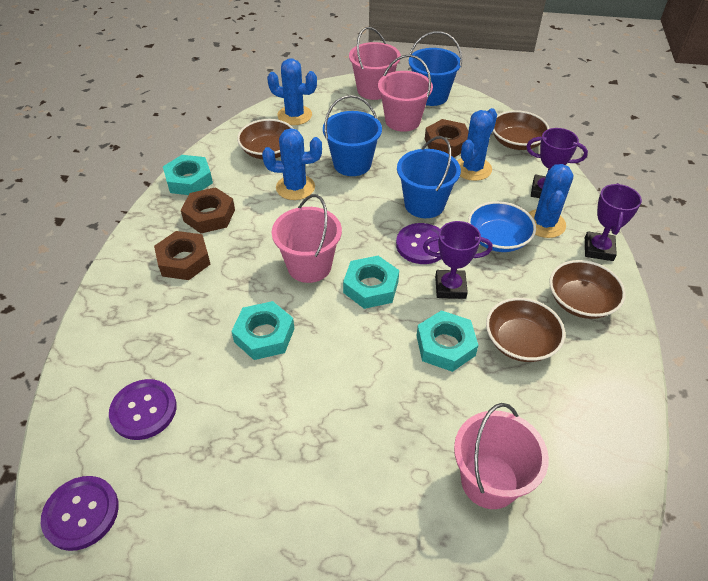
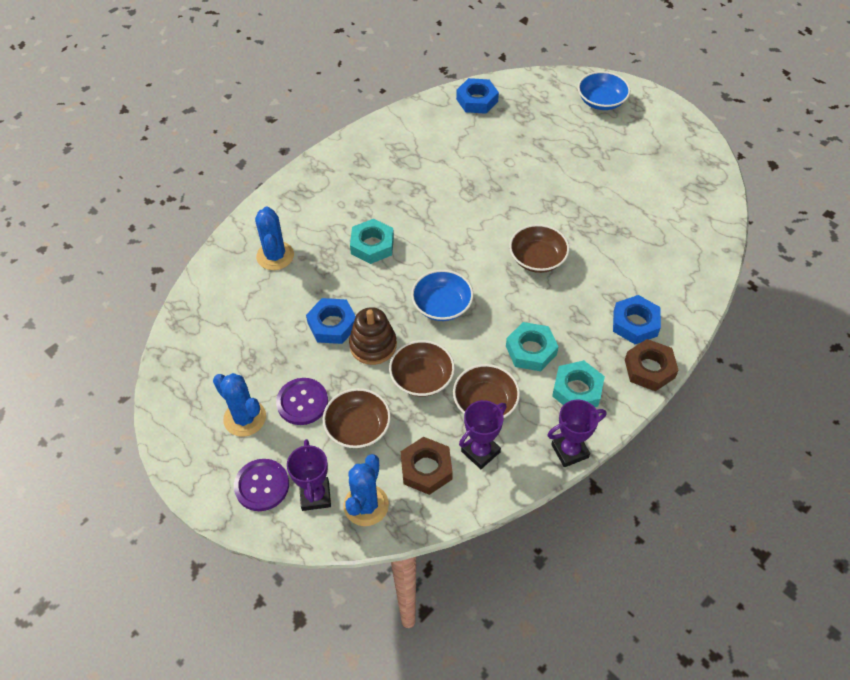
blue bowl: [468,201,536,252] = 1 -> [411,270,474,321] [578,71,630,110] = 2
blue bucket: [323,95,382,176] [397,136,461,218] [409,31,462,106] = 3 -> none = 0
blue cactus: [262,128,322,200] [267,58,317,125] [457,108,497,181] [528,164,574,238] = 4 -> [213,373,266,437] [255,206,294,270] [343,454,389,526] = 3
blue nut: none = 0 -> [306,298,356,344] [456,78,499,114] [613,295,661,344] = 3
brown nut: [154,231,210,280] [181,187,235,233] [425,119,468,157] = 3 -> [401,437,453,495] [625,339,679,391] = 2
brown stacking toy: none = 0 -> [349,307,397,365] = 1
pink bucket: [272,194,342,283] [349,27,401,100] [378,55,433,132] [454,403,549,509] = 4 -> none = 0
purple button: [41,476,119,551] [109,379,177,440] [396,223,442,264] = 3 -> [234,459,289,511] [276,378,328,425] = 2
turquoise nut: [163,155,213,195] [231,301,294,360] [343,256,399,309] [416,310,478,372] = 4 -> [350,219,394,264] [506,322,559,371] [552,360,605,407] = 3

